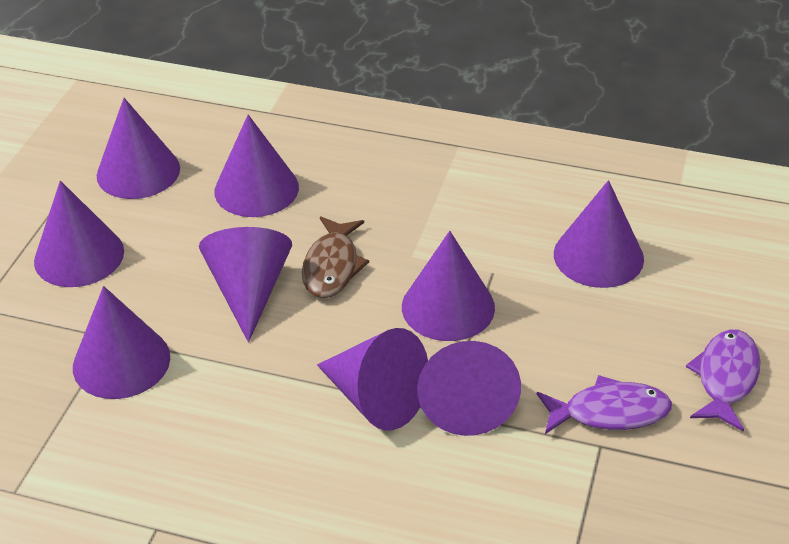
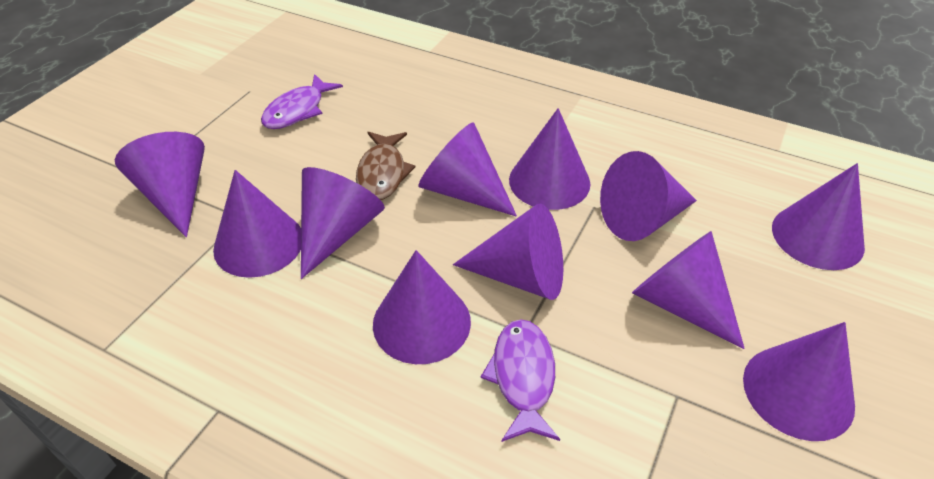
purple cone: [34,181,124,287] [73,286,170,399] [97,98,180,199] [199,227,292,342] [214,115,299,217] [317,328,428,430] [402,231,495,341] [417,341,521,436] [554,180,644,288] = 9 -> [115,132,205,238] [213,170,301,278] [301,167,385,279] [373,250,471,364] [418,122,517,217] [453,203,563,300] [509,108,590,210] [600,151,697,241] [632,231,745,349] [743,322,855,441] [772,163,865,270] = 11

